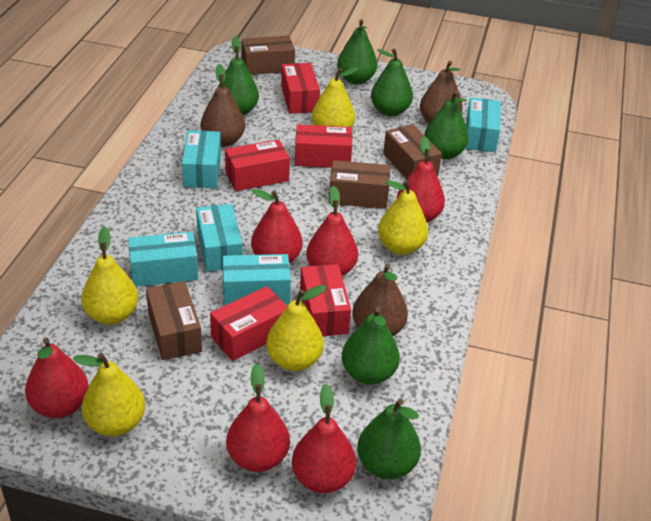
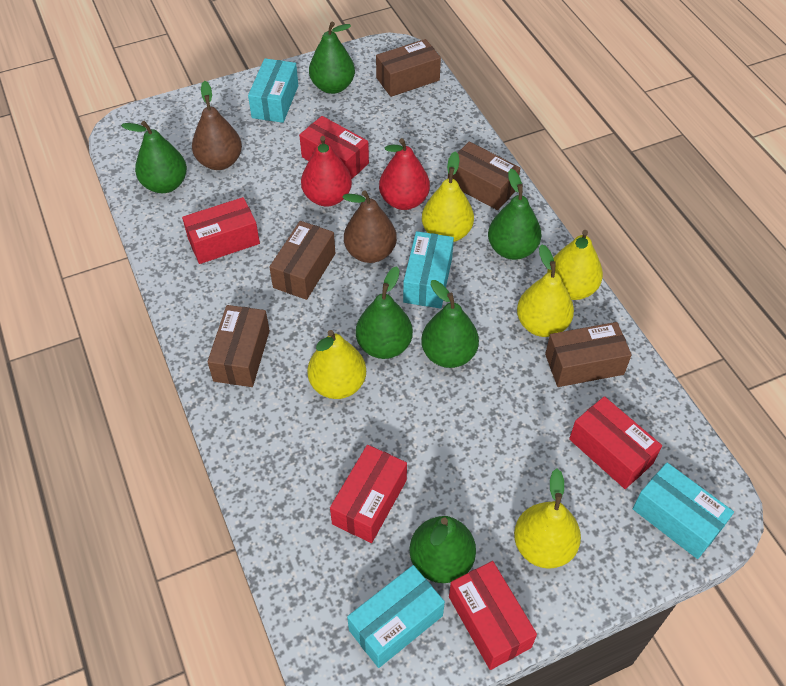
brown box: [146,281,202,360] [241,35,295,75] [329,160,390,209] [383,124,442,179] = 4 -> [207,305,270,387] [269,221,335,300] [376,39,441,97] [448,142,520,210] [545,322,632,387] = 5
brown pear: [201,64,245,147] [352,263,408,336] [420,61,463,124] = 3 -> [192,81,242,170] [342,191,397,263] = 2
red pear: [25,338,89,418] [226,364,290,472] [251,189,303,263] [292,384,356,493] [306,186,358,276] [397,136,445,223] = 6 -> [301,136,352,207] [379,138,430,210] = 2
turquoise box: [128,232,198,287] [182,130,221,188] [196,204,243,272] [223,254,291,306] [465,97,501,152] = 5 -> [248,58,298,123] [347,565,445,668] [403,231,454,309] [632,463,734,559] = 4

